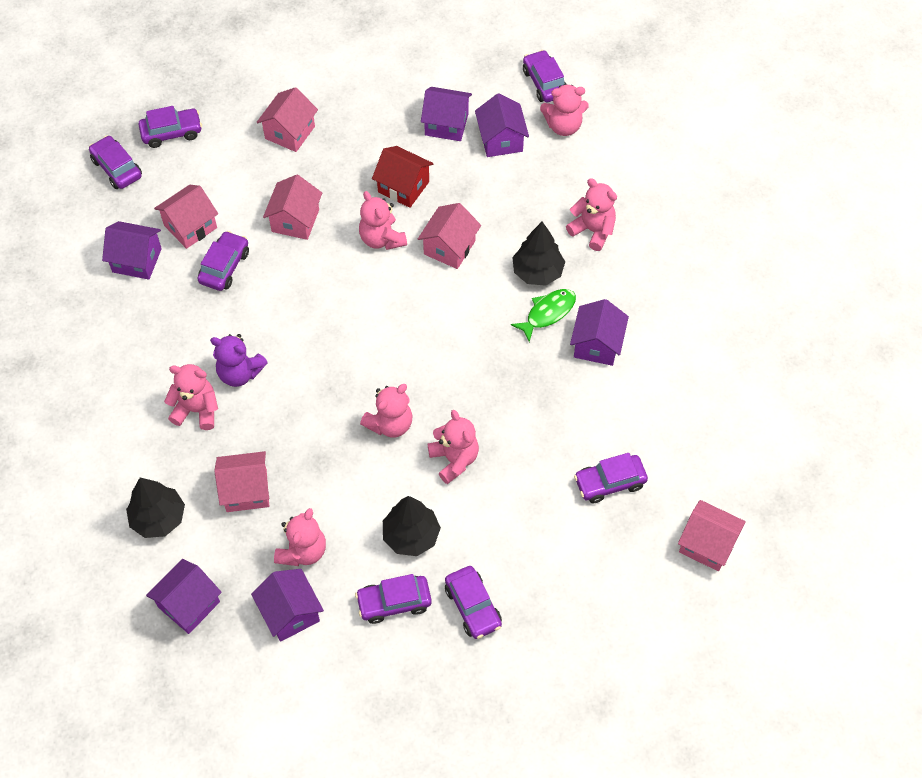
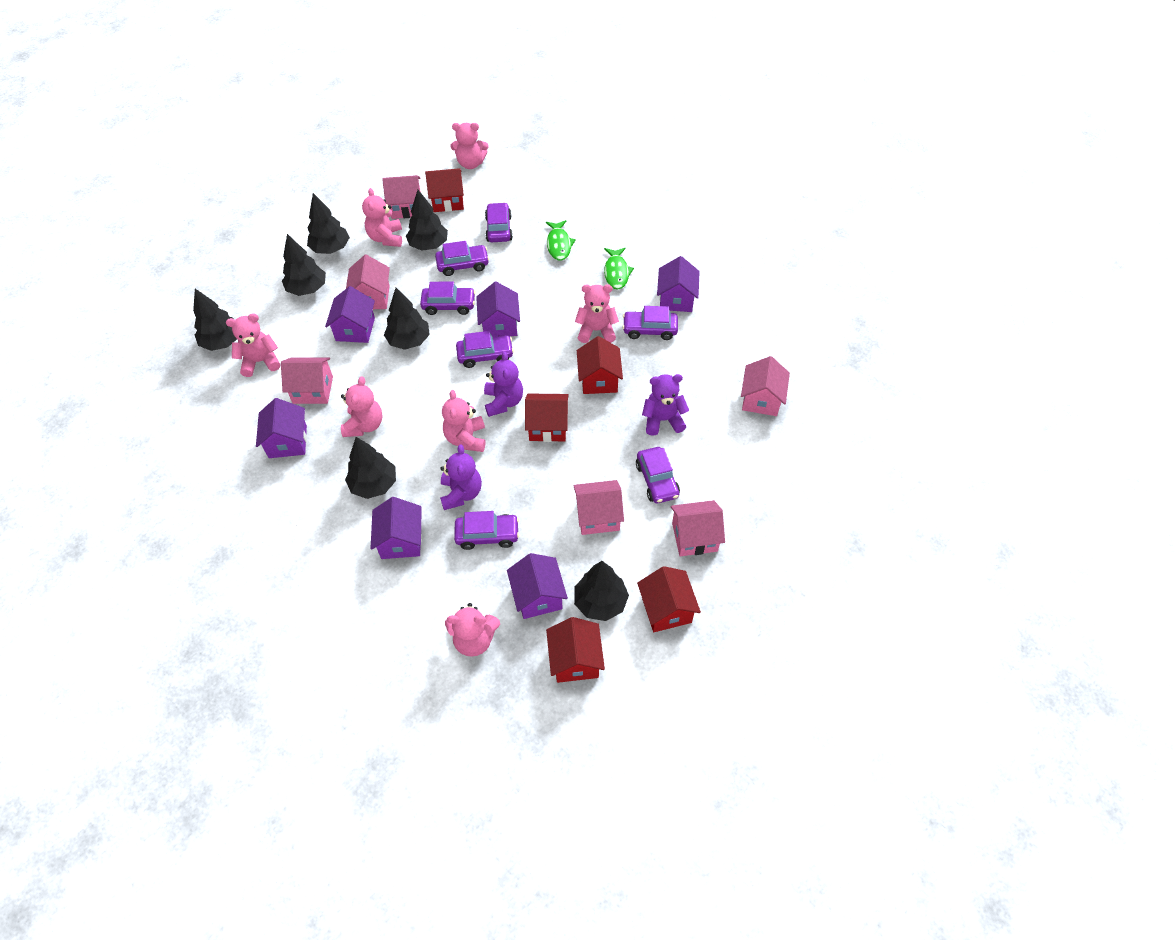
black tree: [126,478,185,538] [383,496,441,556] [512,222,565,286] = 3 -> [193,289,237,351] [282,234,326,296] [307,193,350,254] [345,437,396,499] [384,288,430,350] [406,190,448,251] [574,561,629,621] = 7
green fish: [511,289,576,342] = 1 -> [546,220,576,261] [604,248,634,290] = 2
purple teddy bear: [210,334,268,387] = 1 -> [440,444,482,510] [484,352,523,417] [642,374,689,436] = 3
red house: [372,146,434,208] = 1 -> [425,168,464,212] [525,394,569,442] [546,617,605,683] [577,336,623,394] [637,566,701,632] = 5

